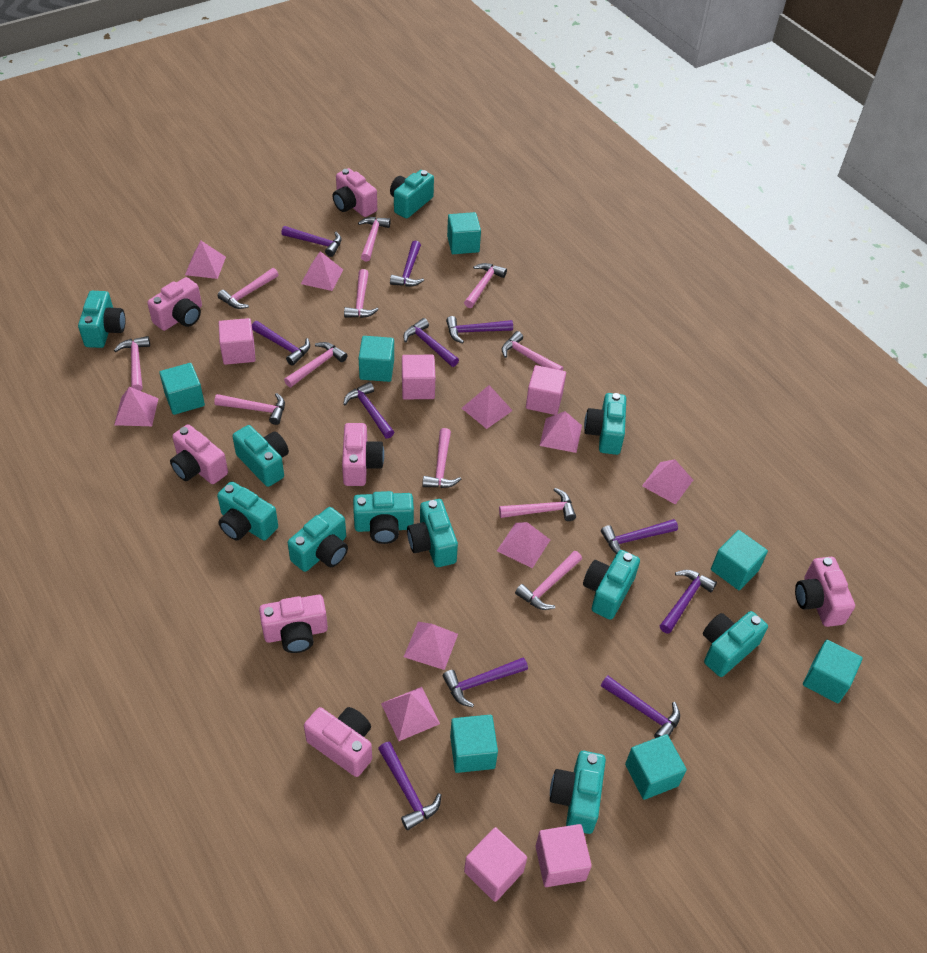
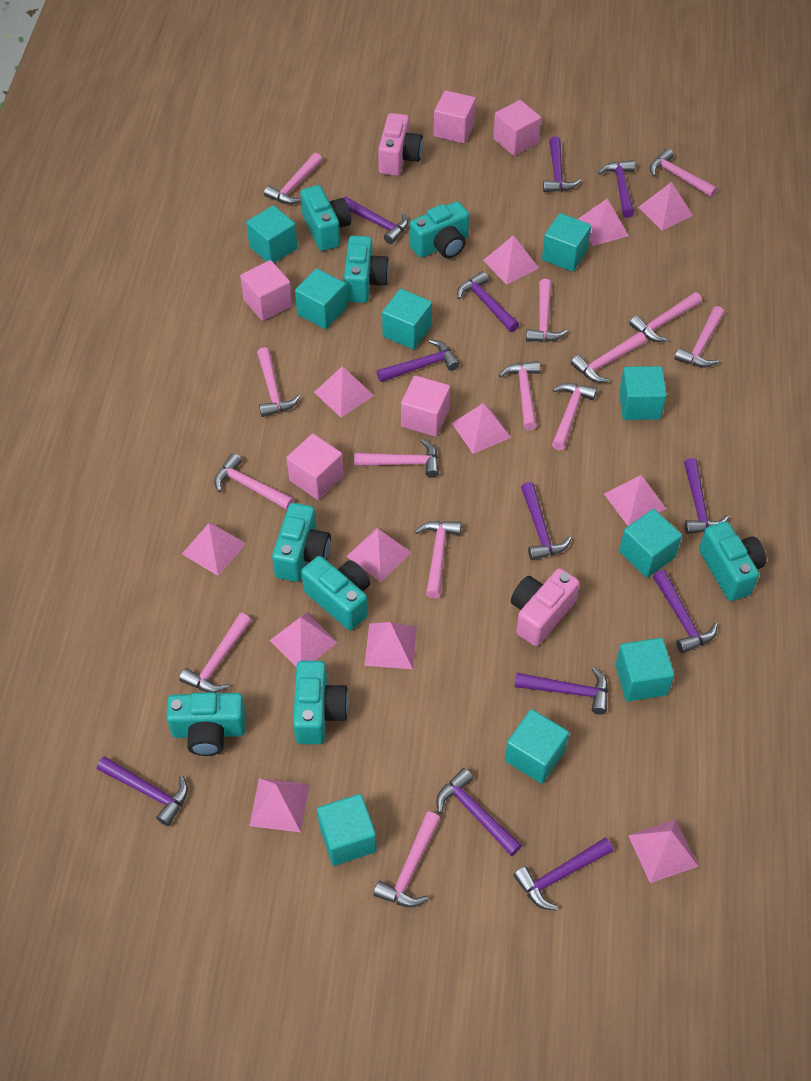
pink camera: [147,277,202,331] [170,424,228,484] [259,594,328,653] [304,707,372,777] [333,168,377,217] [342,423,384,486] [795,557,855,627] = 7 -> [378,113,423,176] [511,568,580,646] = 2
pink hammer: [114,336,150,391] [214,393,285,425] [218,268,279,309] [284,342,348,387] [344,269,379,318] [358,217,391,262] [422,428,461,488] [464,263,507,308] [499,488,576,521] [502,331,563,371] [515,551,582,610] = 11 -> [179,613,252,693] [214,453,294,510] [257,347,300,417] [264,153,322,204] [354,439,439,478] [373,811,441,907] [415,521,461,598] [499,361,540,430] [526,279,568,342] [552,383,597,450] [571,332,646,383] [629,292,702,342] [650,148,717,198] [674,306,724,367] = 14
pink pyramid: [114,387,159,426] [185,241,226,279] [301,251,343,291] [381,687,440,741] [404,622,458,670] [462,385,513,429] [497,522,550,568] [540,411,582,453] [642,459,693,505] = 9 -> [182,522,247,576] [250,778,310,832] [270,612,338,666] [314,366,374,417] [346,528,412,582] [364,622,417,669] [452,403,511,454] [483,235,539,285] [578,199,629,246] [604,475,666,526] [628,819,698,883] [638,182,693,230] = 12
purple hammer: [252,321,310,366] [281,226,342,257] [343,382,394,439] [378,742,441,830] [390,241,424,287] [404,318,459,367] [443,657,528,707] [446,316,513,344] [601,519,678,554] [601,676,680,738] [660,570,717,634] = 11 -> [97,756,188,826] [343,197,408,244] [377,339,460,382] [437,768,522,856] [457,271,519,332] [513,837,613,910] [514,667,608,715] [521,482,572,560] [543,136,581,192] [598,160,635,218] [653,570,718,654] [684,458,729,534] = 12
turquoise camera: [78,291,125,348] [217,481,278,541] [232,425,289,487] [288,507,348,572] [353,491,414,544] [390,170,434,218] [407,499,458,567] [550,751,606,834] [583,550,640,620] [584,393,626,455] [703,611,768,677] = 11 -> [166,692,246,756] [272,503,331,582] [293,661,349,744] [300,185,351,251] [301,556,370,630] [344,236,389,303] [409,201,469,258] [699,521,766,601] = 8
turquoise cube: [159,363,205,415] [359,336,394,382] [447,212,481,254] [450,715,498,773] [625,734,687,800] [711,530,768,590] [803,640,863,703] = 7 -> [246,205,298,263] [295,268,347,329] [317,794,377,866] [382,289,432,349] [505,709,569,784] [542,213,591,271] [615,638,674,701] [619,366,667,420] [619,509,682,578] = 9

